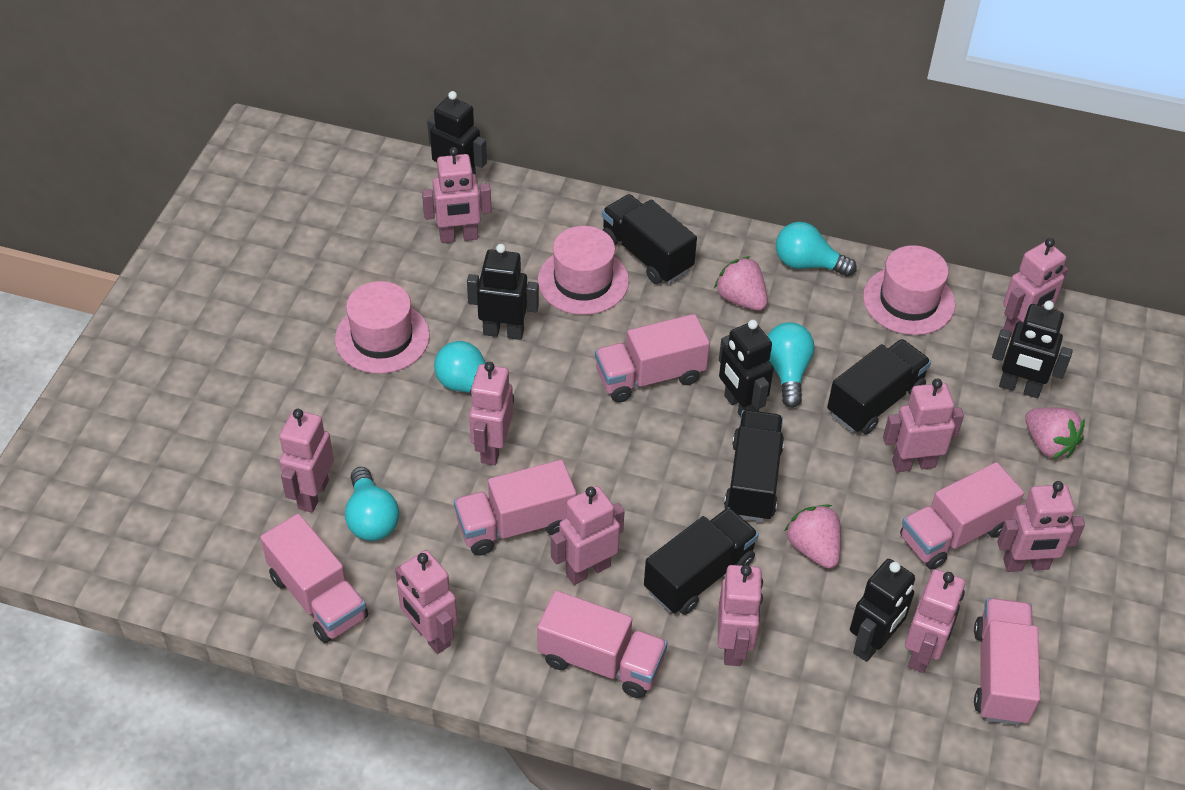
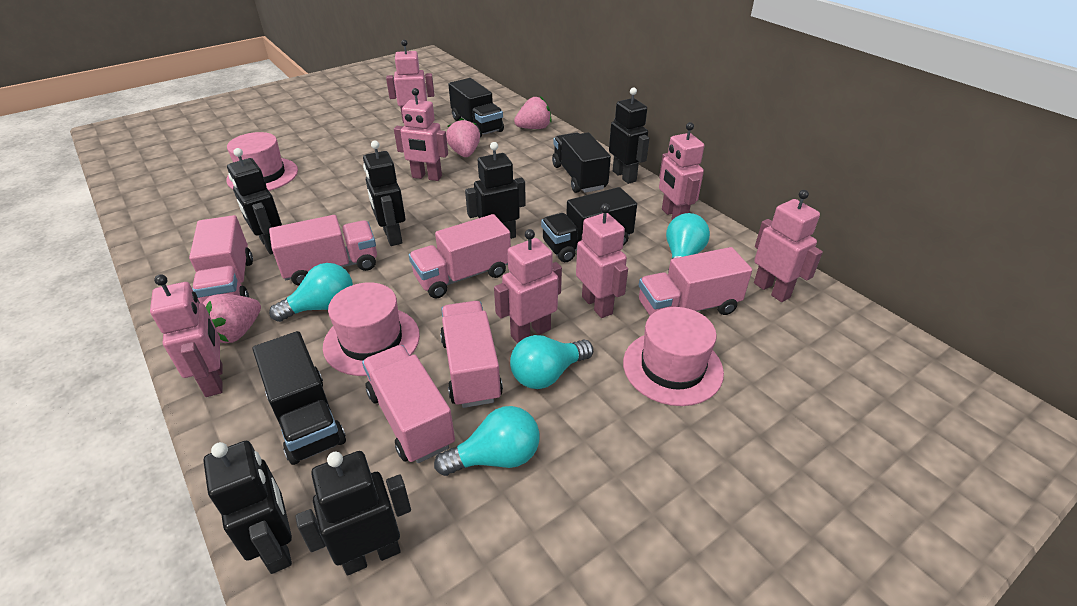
black robot: [427,91,487,175] [467,244,539,340] [719,320,774,417] [850,559,915,662] [992,301,1073,398] = 5 -> [203,441,292,574] [227,148,282,255] [295,451,411,575] [363,141,406,246] [465,142,526,239] [609,87,649,184] = 6
pink robot: [279,409,334,513] [395,550,458,654] [422,147,491,243] [469,362,513,465] [551,486,625,585] [717,565,763,666] [883,379,964,472] [905,569,965,673] [997,481,1085,572] [1003,238,1068,337] = 10 -> [150,274,223,397] [386,40,434,123] [394,88,448,181] [494,229,562,343] [576,203,628,318] [659,122,704,220] [754,190,823,302] = 7

